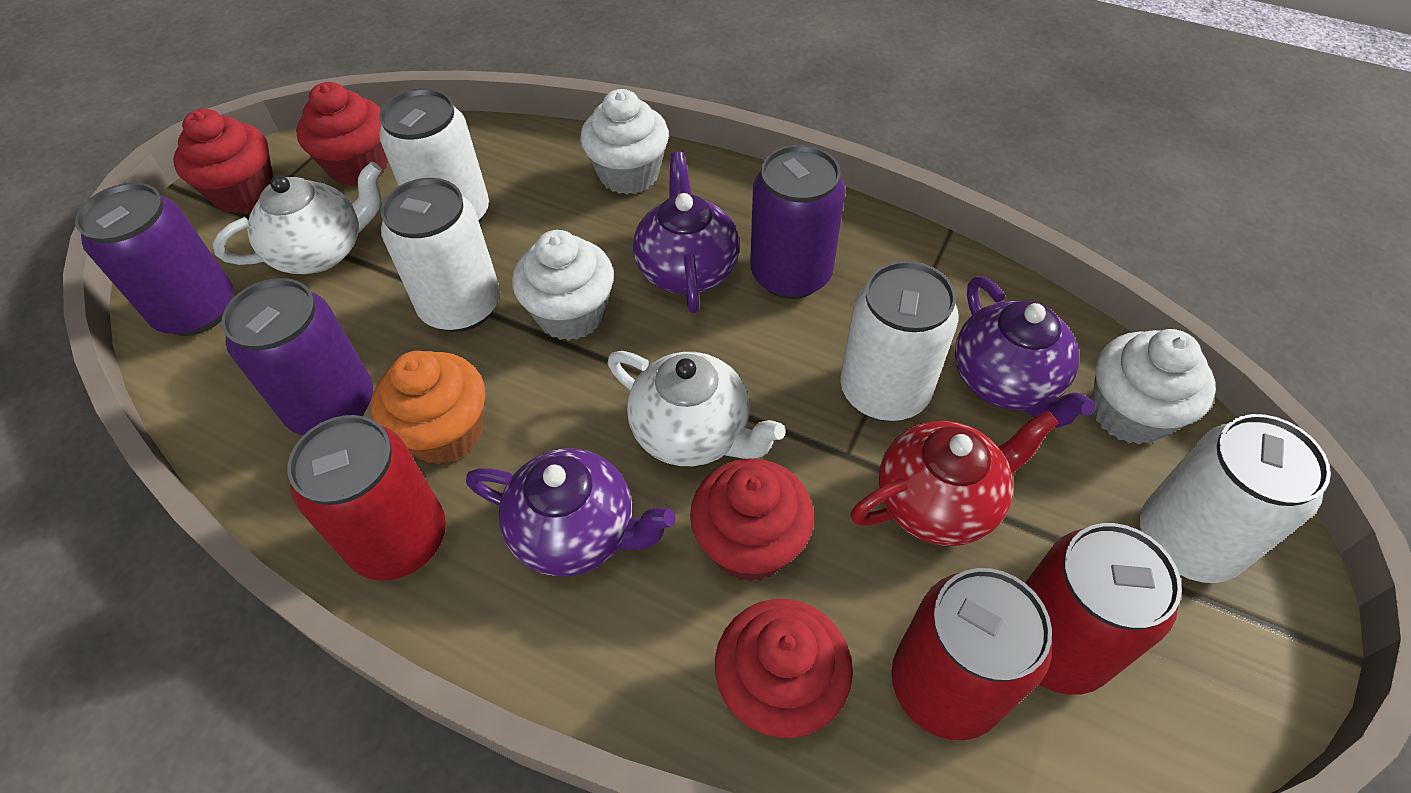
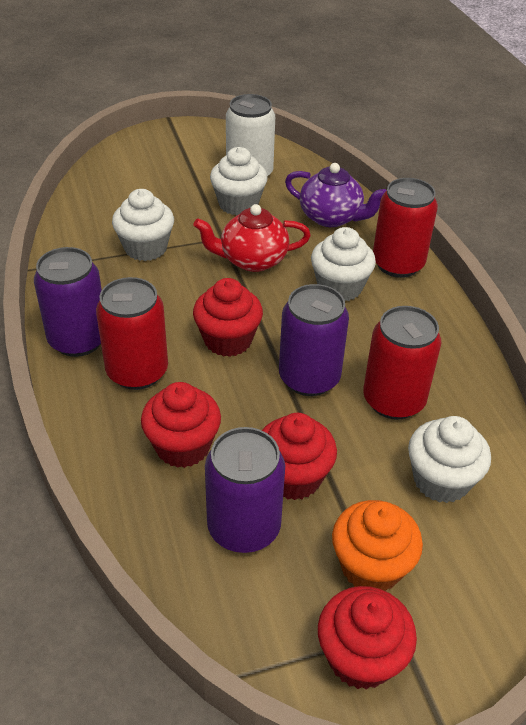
purple teapot: [466,448,676,577] [633,152,739,313] [955,276,1095,428] = 3 -> [285,163,386,227] = 1
white can: [379,88,489,223] [381,178,500,332] [840,261,959,421] [1140,414,1331,583] = 4 -> [226,94,275,176] = 1
white cupcake: [512,230,614,341] [580,89,669,195] [1092,329,1216,445] = 3 -> [112,189,174,261] [210,147,268,216] [311,227,376,301] [408,416,491,503] = 4
white teapot: [212,162,382,274] [608,351,786,466] = 2 -> none = 0

